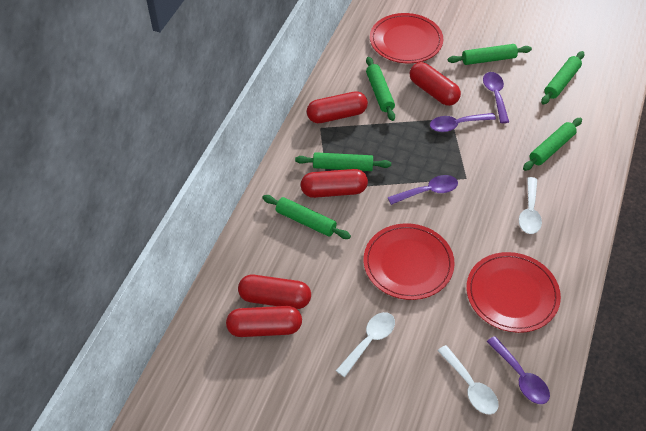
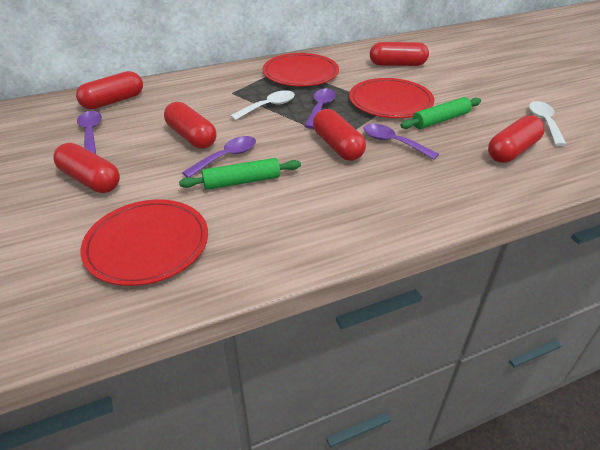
green rolling pin: [262,195,351,239] [295,152,391,171] [366,57,395,121] [448,44,532,65] [523,118,582,171] [541,51,584,104] = 6 -> [179,158,301,190] [400,97,481,129] = 2
red capsule: [226,306,302,337] [238,275,311,309] [301,169,368,198] [307,91,368,123] [410,62,461,106] = 5 -> [53,143,120,193] [76,71,143,110] [164,102,216,149] [313,109,366,161] [370,42,429,66] [488,115,545,163] = 6
white spoon: [336,312,395,377] [437,345,499,415] [519,177,542,234] = 3 -> [230,90,295,120] [529,101,567,146] = 2

